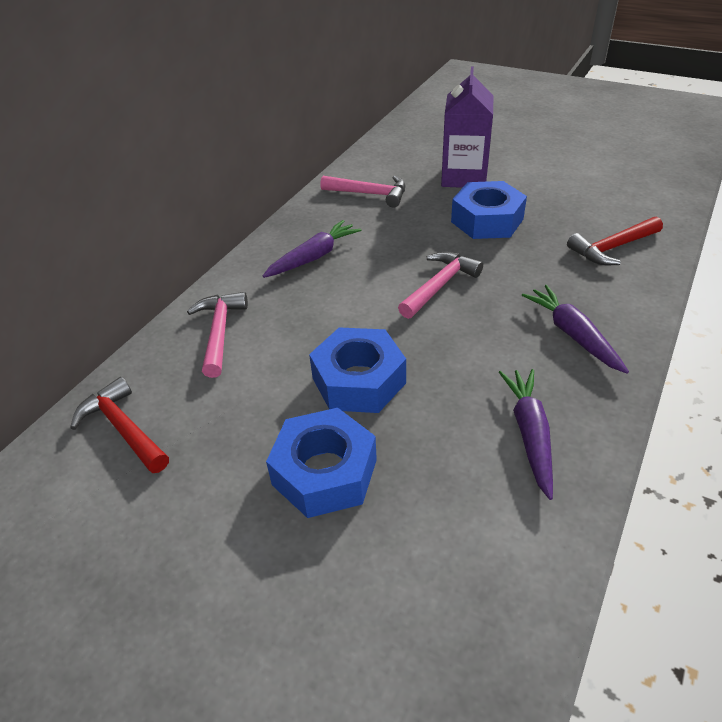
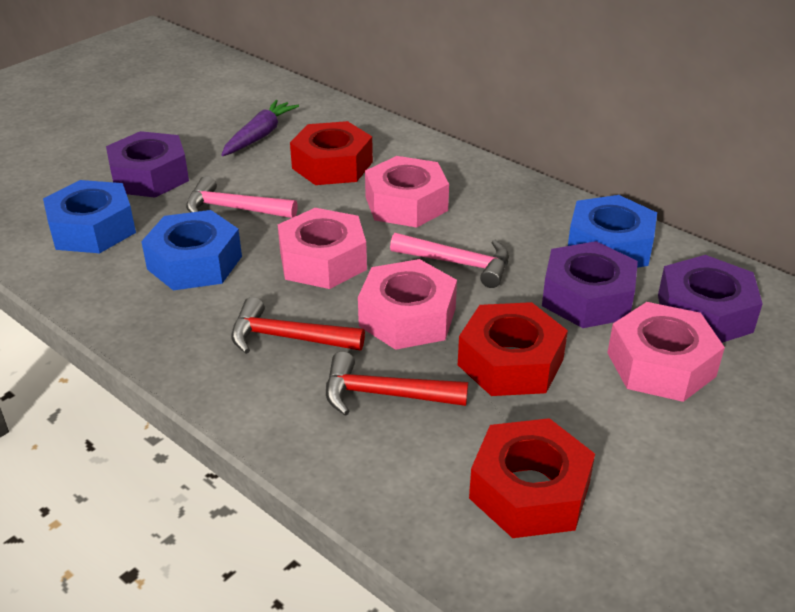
pink hammer: [187,292,248,378] [320,176,405,208] [398,252,483,319] = 3 -> [186,176,298,218] [390,233,509,288] = 2
pink nut: none = 0 -> [278,208,367,289] [358,259,457,350] [365,156,449,228] [607,302,725,402] = 4
purple carrot: [263,220,361,278] [499,369,553,500] [522,285,629,374] = 3 -> [221,100,299,156] = 1
purple carton: [441,67,493,188] = 1 -> none = 0
purple nut: none = 0 -> [106,131,189,198] [542,241,638,328] [658,255,763,343] = 3
red nut: none = 0 -> [290,121,373,185] [458,302,568,396] [469,418,595,538] = 3

